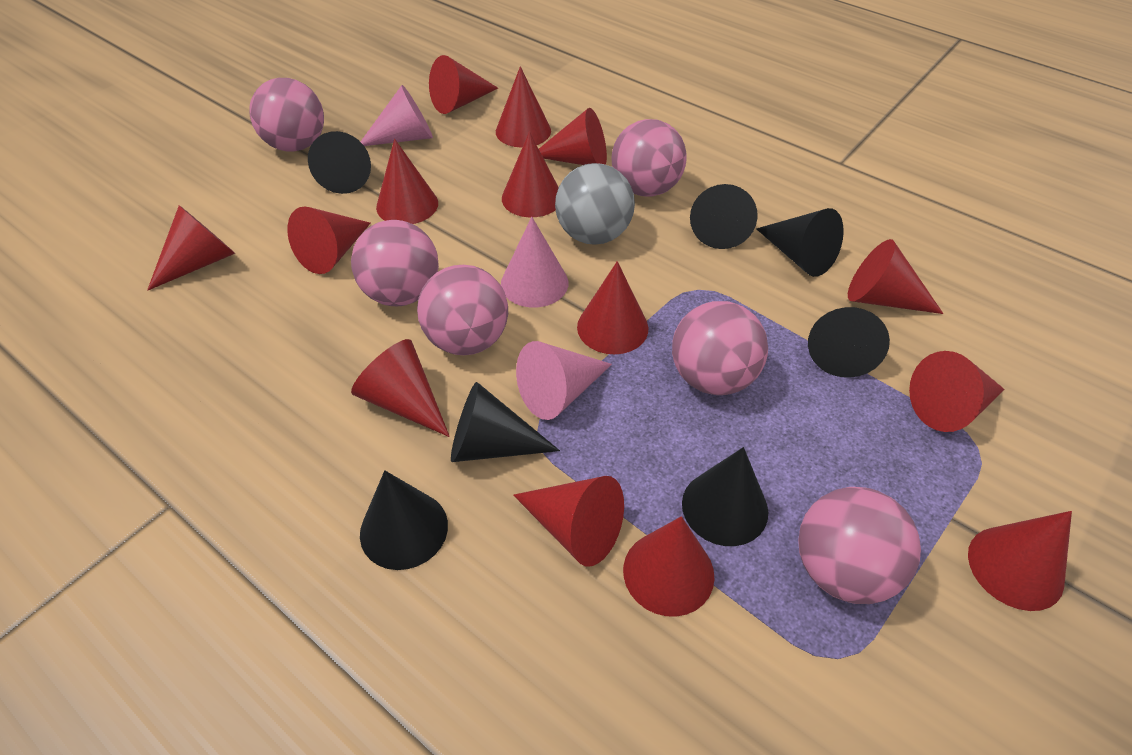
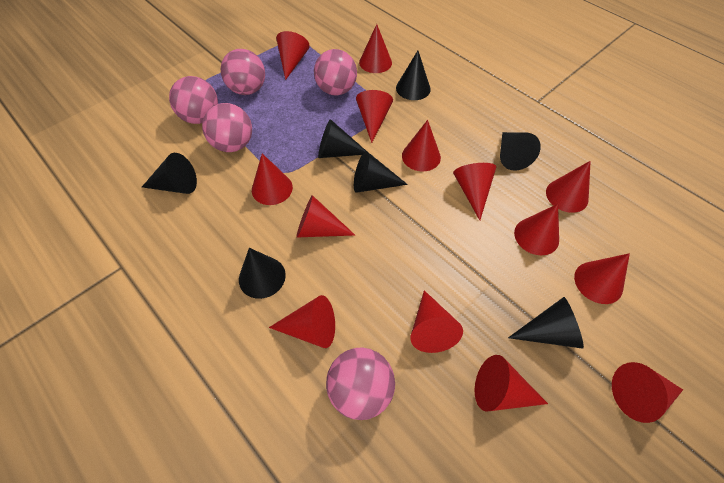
grey ball: [555,163,635,245] = 1 -> none = 0
pink ball: [250,78,324,152] [351,220,439,306] [417,265,508,355] [612,119,687,197] [672,301,768,395] [798,487,921,604] = 6 -> [169,76,218,124] [202,103,252,152] [221,49,265,95] [314,49,357,95] [326,347,395,420] = 5
pink cone: [360,85,433,146] [501,217,568,307] [516,341,612,420] = 3 -> none = 0

